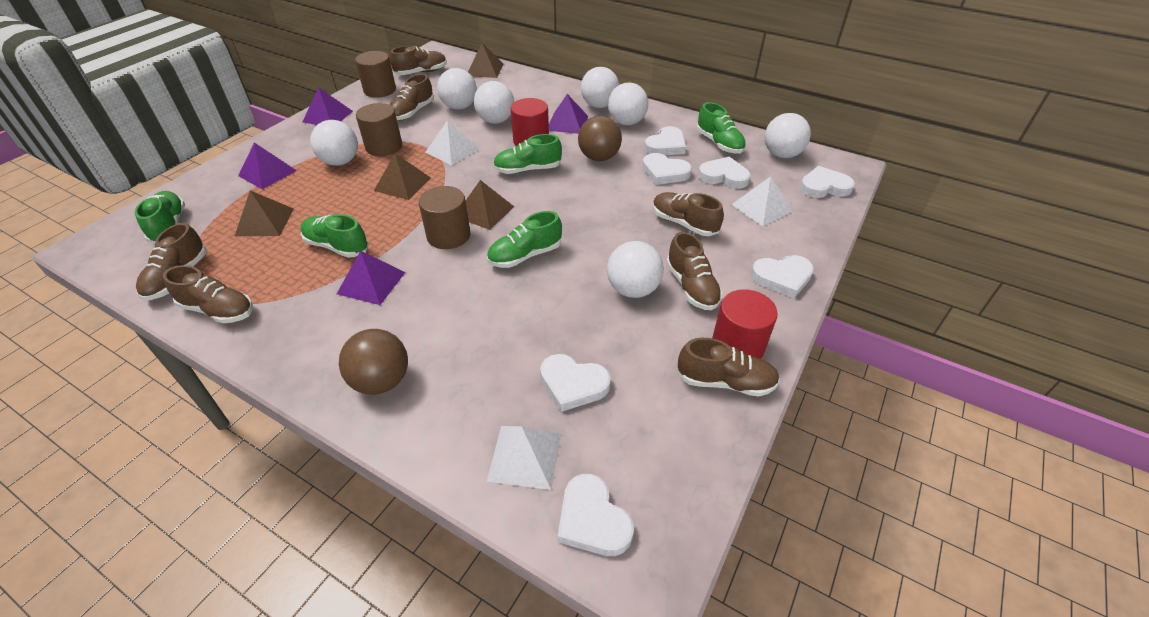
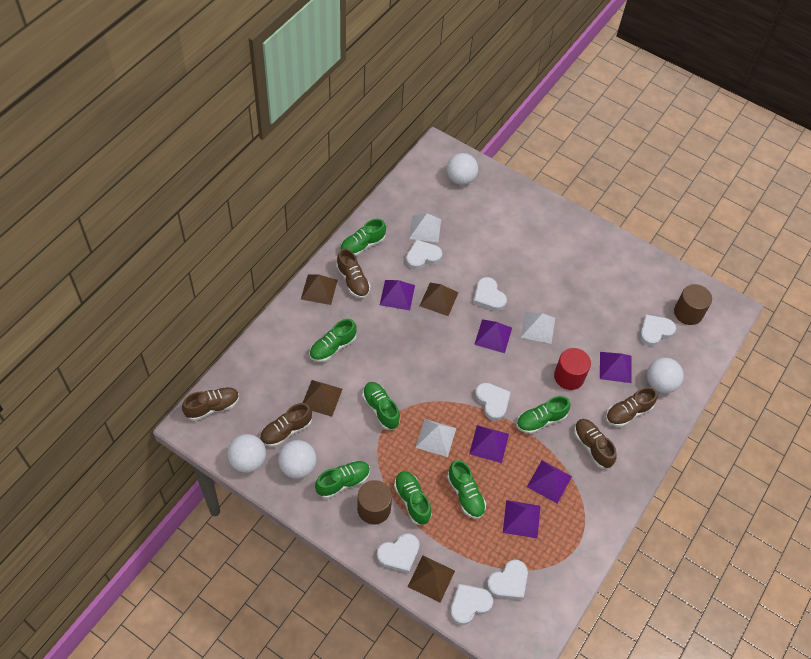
brown ball: [339,329,408,395] [578,116,622,161] = 2 -> none = 0
brown cylinder: [355,51,396,98] [356,103,402,156] [419,186,470,249] = 3 -> [357,480,392,524] [674,284,712,325] = 2
brown shoe: [136,223,207,301] [163,265,253,323] [389,74,434,121] [390,46,447,75] [653,192,724,236] [666,232,722,310] [677,338,780,397] = 7 -> [182,387,239,421] [260,403,312,447] [336,248,371,298] [574,419,617,469] [606,387,657,427] = 5
green shoe: [135,191,185,243] [301,214,369,258] [487,211,562,268] [493,134,562,174] [697,102,746,154] = 5 -> [309,319,357,362] [315,461,370,499] [340,219,386,256] [362,382,400,430] [394,471,432,525] [447,460,486,519] [516,396,571,434] = 7
purple pyramid: [238,143,297,189] [303,87,353,125] [337,251,406,305] [549,94,588,134] = 4 -> [380,280,415,310] [469,425,509,463] [474,319,512,353] [503,500,540,539] [527,460,572,504] [600,352,632,383] = 6
red cylinder: [511,98,549,146] [712,289,778,359] = 2 -> [554,348,591,390] = 1
white ball: [310,120,358,166] [437,68,477,110] [474,81,514,124] [581,67,619,108] [607,241,664,298] [608,83,648,125] [765,113,811,158] = 7 -> [227,434,266,473] [278,440,317,479] [447,153,478,185] [647,358,684,393] = 4

